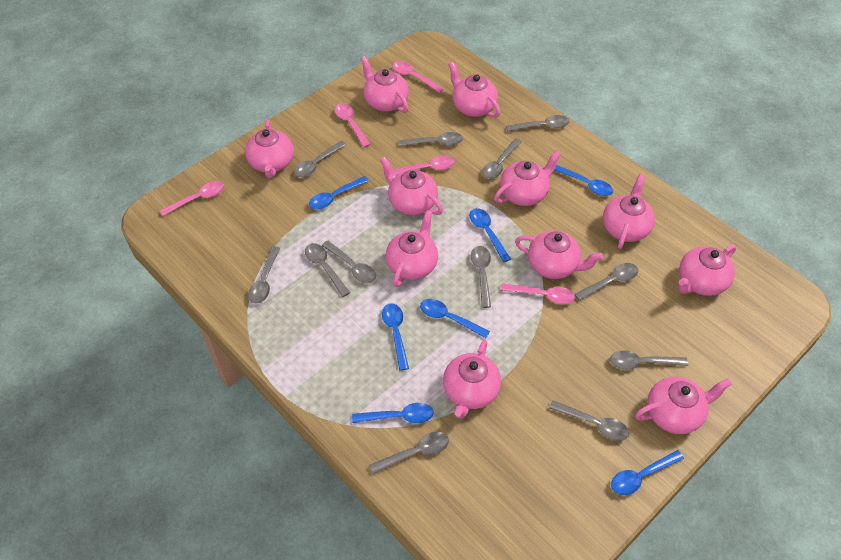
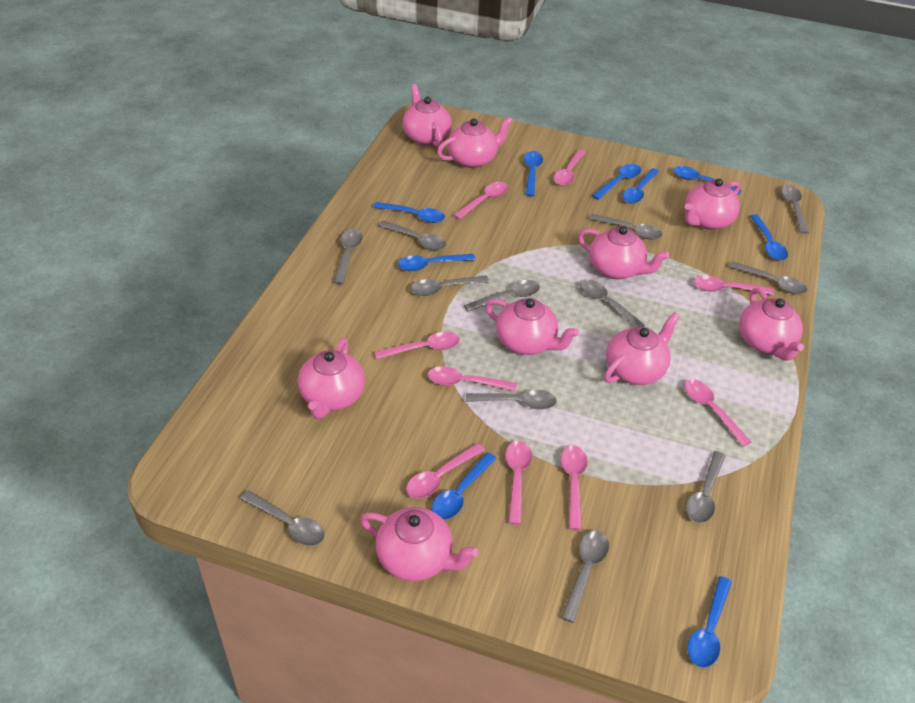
blue spoon: [309,176,369,209] [352,403,434,423] [382,303,409,371] [420,299,490,338] [469,208,511,262] [554,165,613,196] [611,450,684,495] = 7 -> [373,202,445,223] [398,254,475,271] [431,452,497,520] [524,151,543,196] [592,164,641,200] [622,168,659,204] [674,166,742,195] [687,576,732,668] [750,214,788,261] = 9
pink spoon: [160,181,224,216] [335,103,371,147] [392,61,443,93] [393,156,455,175] [501,283,575,304] = 5 -> [375,332,460,359] [406,443,485,498] [428,366,517,391] [453,182,508,220] [505,441,532,525] [554,149,586,186] [561,446,588,530] [684,379,751,447] [694,276,774,295] = 9
pink teapot: [245,120,294,178] [361,56,409,113] [380,156,443,215] [385,210,438,287] [443,340,501,419] [448,62,501,118] [494,151,561,206] [515,230,603,279] [603,174,655,249] [635,377,732,434] [678,245,736,296] = 11 -> [298,338,365,419] [360,507,479,581] [403,84,452,147] [437,117,513,168] [485,298,579,355] [578,226,670,279] [604,312,680,385] [685,179,740,230] [739,288,804,361] = 9

